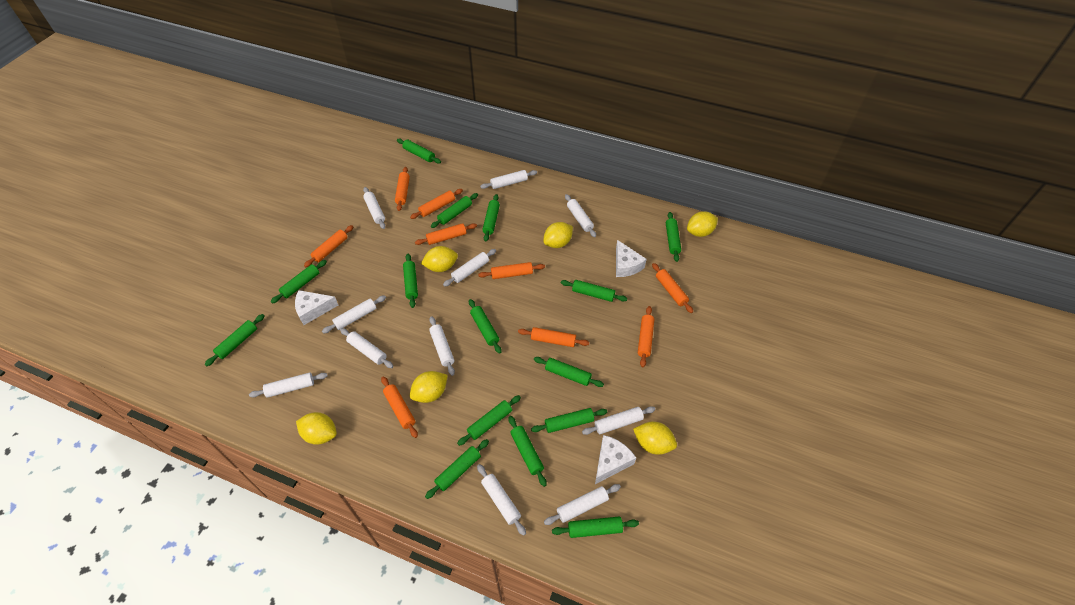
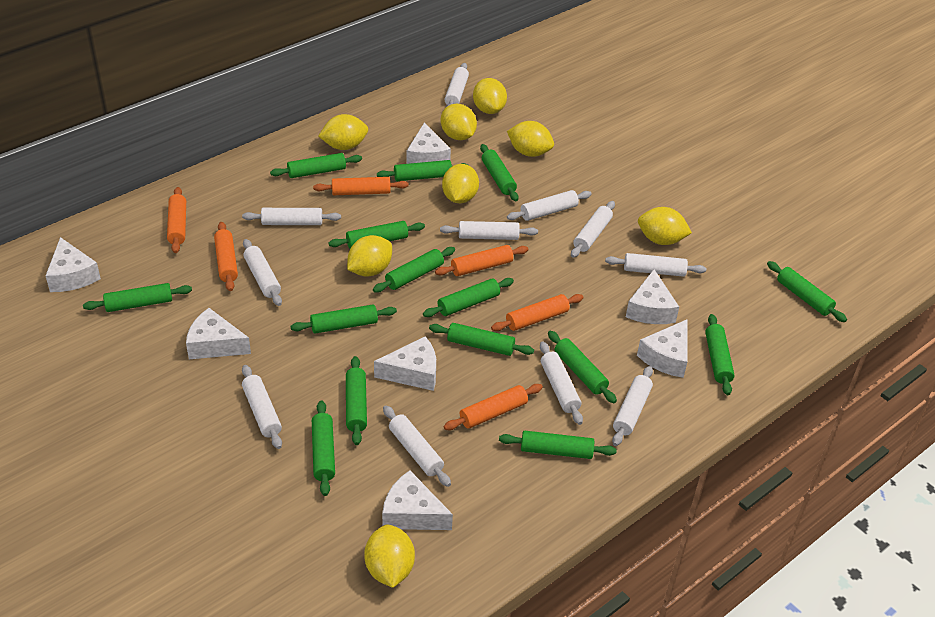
orange rolling pin: [304,225,353,267] [381,376,418,438] [395,167,410,211] [410,189,463,219] [415,223,477,245] [478,262,545,279] [518,327,589,347] [638,306,654,367] [652,263,693,313] = 9 -> [167,187,186,253] [214,222,238,291] [313,177,409,195] [435,245,528,276] [444,384,543,430] [491,294,584,331] = 6
white cheese: [295,290,338,325] [595,435,636,484] [616,240,647,277] = 3 -> [45,237,101,292] [186,308,251,359] [374,336,436,391] [382,470,453,530] [406,123,451,164] [626,269,679,324] [637,319,688,378] = 7
yellow lemon: [296,412,337,445] [410,371,448,403] [421,246,458,272] [543,222,573,248] [633,422,677,455] [687,211,718,237] = 6 -> [318,114,368,150] [347,235,392,277] [364,524,415,588] [441,104,477,140] [442,164,479,203] [473,78,507,114] [507,121,554,157] [638,207,692,245] = 8

